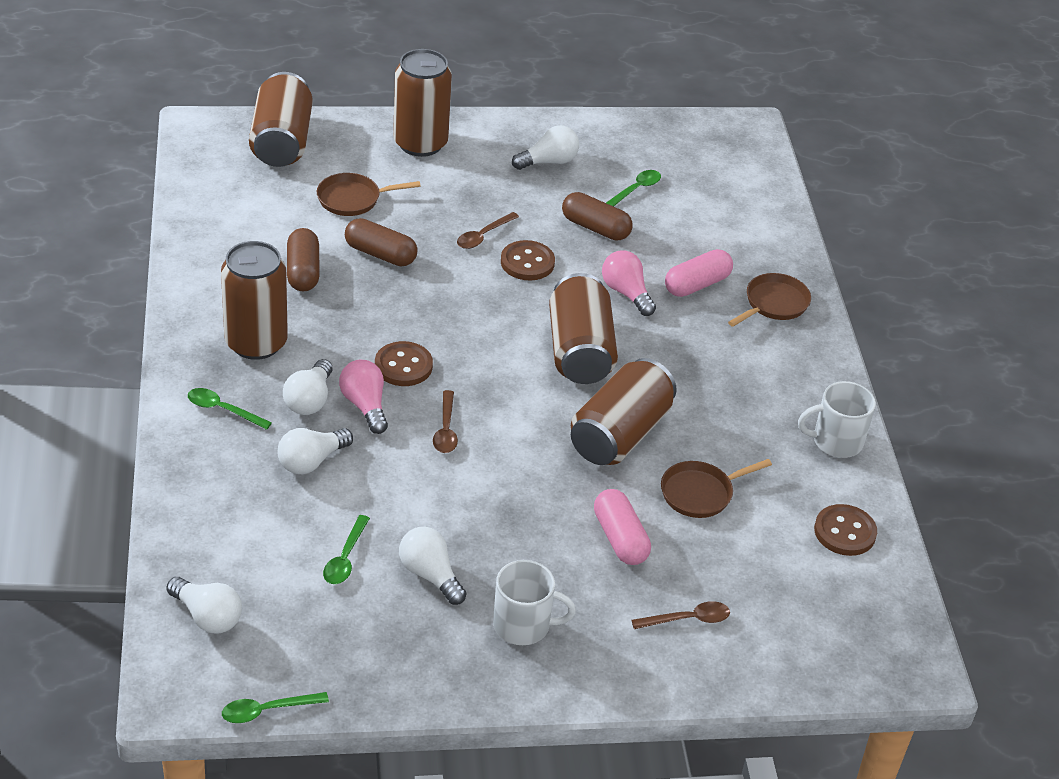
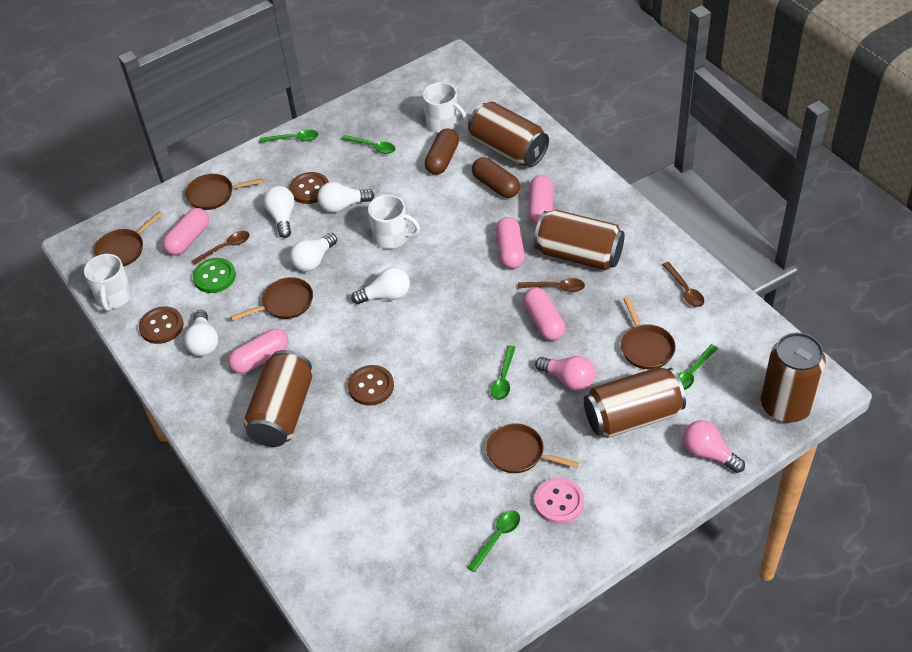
brown capsule: [287,228,320,291] [345,218,417,266] [562,192,633,241] = 3 -> [425,128,459,175] [472,157,520,198] = 2
brown pan: [317,173,421,216] [661,459,772,518] [728,273,811,327] = 3 -> [94,211,163,267] [185,174,263,210] [231,277,313,321] [486,423,579,473] [621,297,676,369] = 5
green button: none = 0 -> [193,258,236,293] = 1
green spoon: [188,388,272,430] [222,692,329,723] [323,515,370,584] [606,170,661,207] = 4 -> [260,130,319,143] [341,135,395,154] [467,510,520,572] [491,345,515,400] [678,344,718,390] = 5
pink button: none = 0 -> [534,478,584,524] = 1
pink capsule: [594,489,651,565] [665,249,733,297] = 2 -> [163,208,209,255] [228,329,288,374] [496,217,525,269] [523,288,565,341] [528,175,553,224] = 5
white mug: [493,560,576,645] [798,381,876,458] = 2 -> [84,254,132,311] [368,195,420,249] [423,82,467,133] = 3

